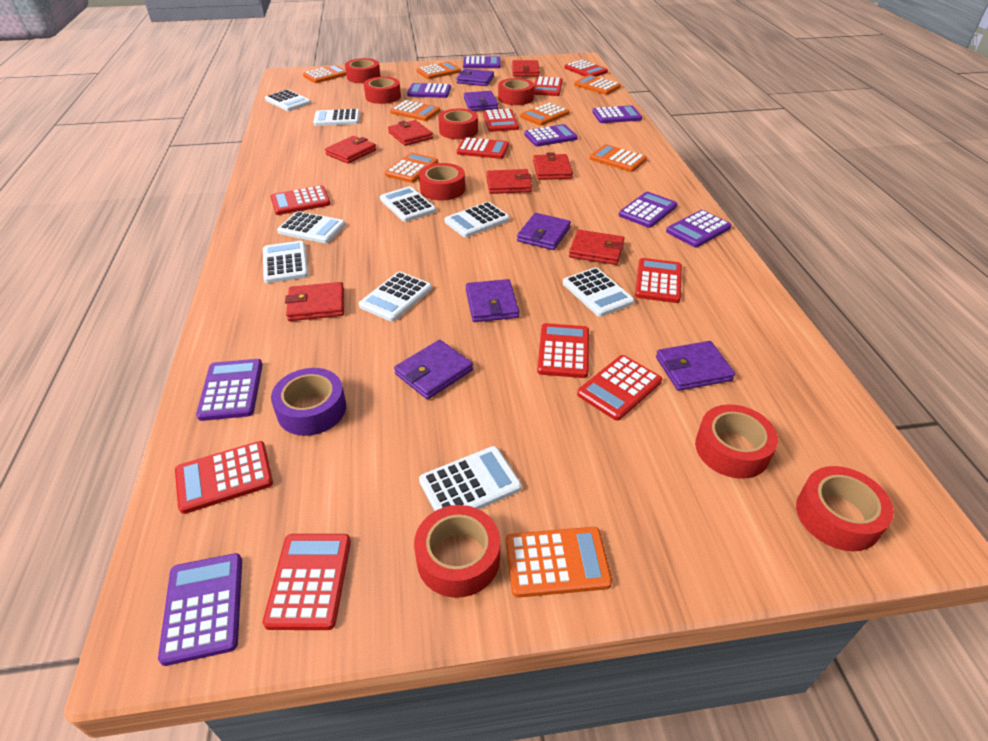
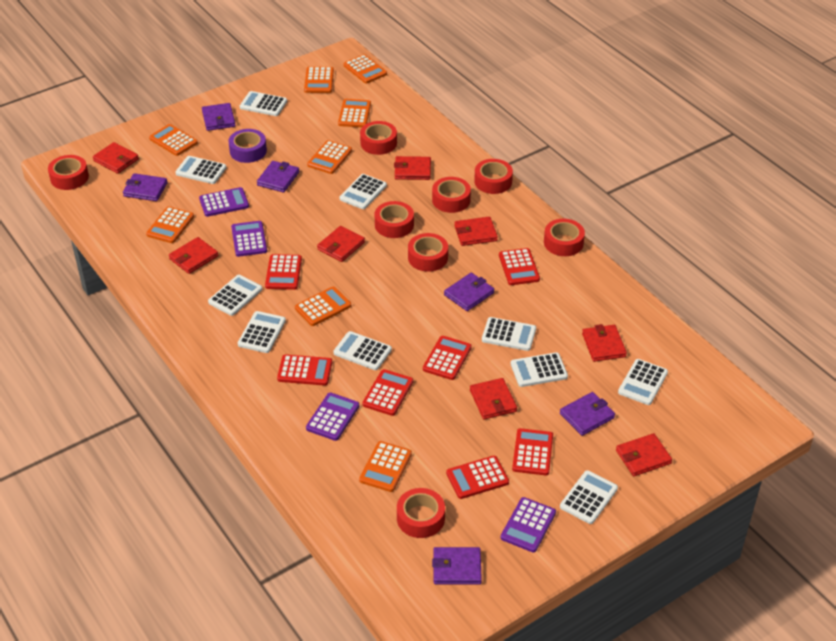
purple calculator: [158,553,242,666] [196,359,262,421] [407,83,451,98] [463,56,501,68] [524,124,578,147] [592,105,642,123] [619,192,677,228] [666,210,732,247] = 8 -> [199,187,249,217] [231,221,267,257] [306,393,359,441] [501,497,556,552] = 4
red calculator: [175,441,273,514] [263,534,351,630] [270,185,330,215] [457,137,509,159] [483,109,519,132] [534,77,563,96] [537,323,589,378] [564,60,608,77] [577,355,662,421] [635,258,682,303] = 10 -> [265,254,302,290] [277,354,332,386] [362,369,413,416] [423,336,472,380] [446,456,509,499] [499,248,540,285] [512,428,553,475] = 7
red wallet: [285,282,344,321] [325,136,376,164] [388,120,433,146] [486,169,532,194] [512,60,540,76] [533,152,573,180] [569,230,624,265] = 7 -> [93,142,139,174] [169,237,218,274] [317,226,365,262] [394,156,431,180] [454,217,498,246] [470,378,517,419] [582,324,627,362] [616,433,672,476] = 8
white calculator: [263,241,308,283] [265,90,311,111] [277,211,346,243] [313,109,360,126] [359,272,432,322] [380,186,436,222] [419,446,522,511] [444,202,510,238] [563,267,634,317] = 9 -> [175,156,226,184] [208,275,262,316] [238,311,286,353] [240,91,287,116] [333,331,392,370] [339,174,387,209] [482,317,536,351] [511,352,568,387] [560,470,618,524] [618,359,668,405] = 10

